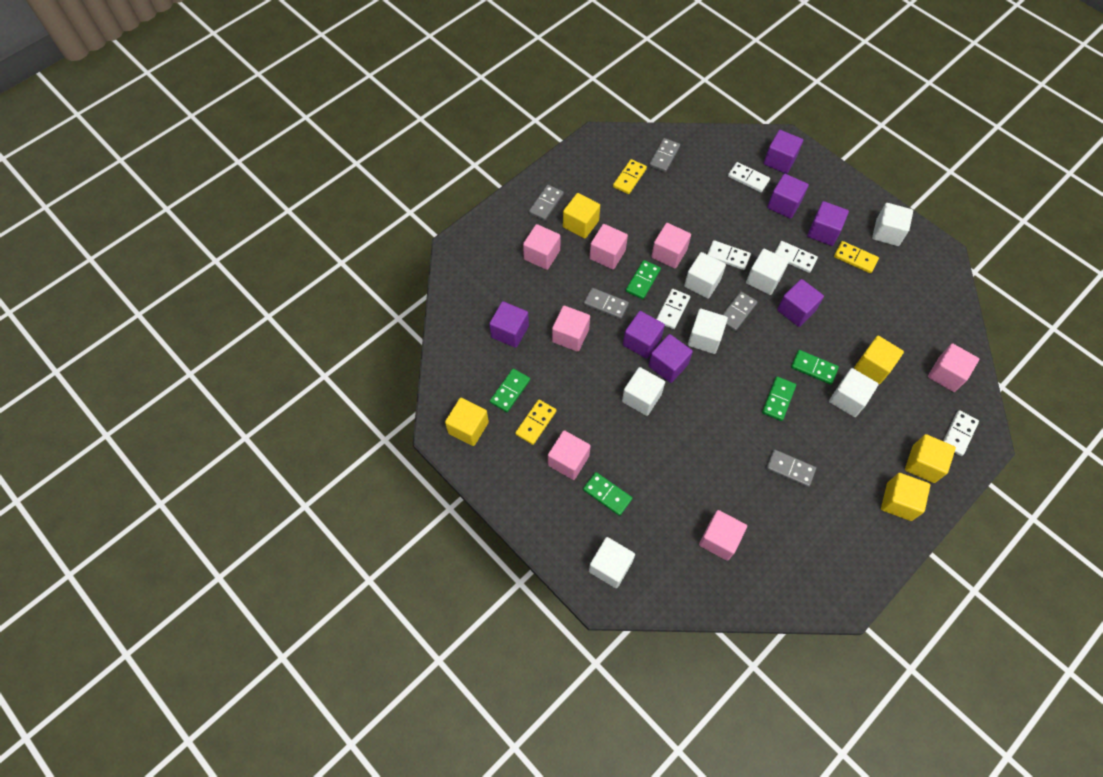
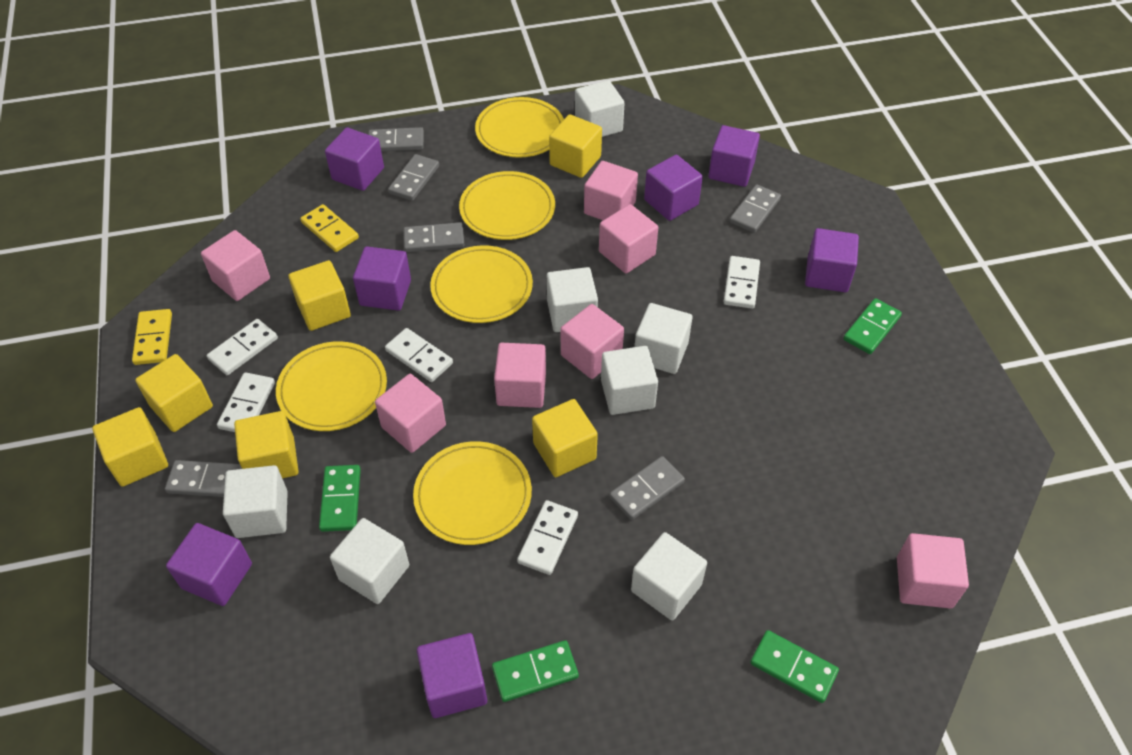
green domino: [490,369,530,412] [583,472,632,516] [626,260,661,299] [762,377,796,421] [791,350,839,385] = 5 -> [319,465,361,532] [492,640,579,702] [750,630,839,703] [843,298,902,354] = 4
grey domino: [529,185,564,221] [584,288,629,320] [649,138,680,172] [722,291,757,331] [766,449,816,487] = 5 -> [165,460,242,497] [368,127,424,151] [388,154,439,201] [403,222,464,252] [609,456,685,520] [730,184,781,233] = 6
yellow cube: [445,398,489,446] [563,193,600,239] [854,336,904,384] [881,473,930,521] [905,434,956,483] = 5 -> [92,407,168,487] [135,354,213,432] [234,411,299,478] [288,260,351,331] [532,399,598,477] [549,114,602,178] = 6
yellow domino: [515,400,556,445] [613,159,647,194] [834,241,879,273] = 3 -> [132,309,172,365] [300,204,359,252] = 2
yellow plate: none = 0 -> [276,341,387,431] [413,441,532,545] [430,245,533,323] [459,171,555,240] [475,97,564,158] = 5

